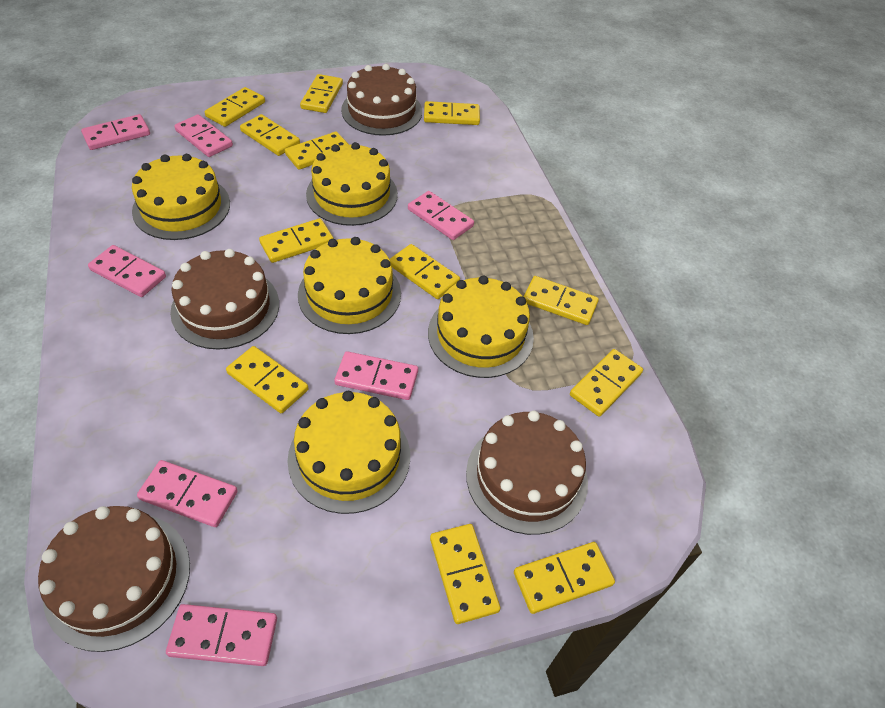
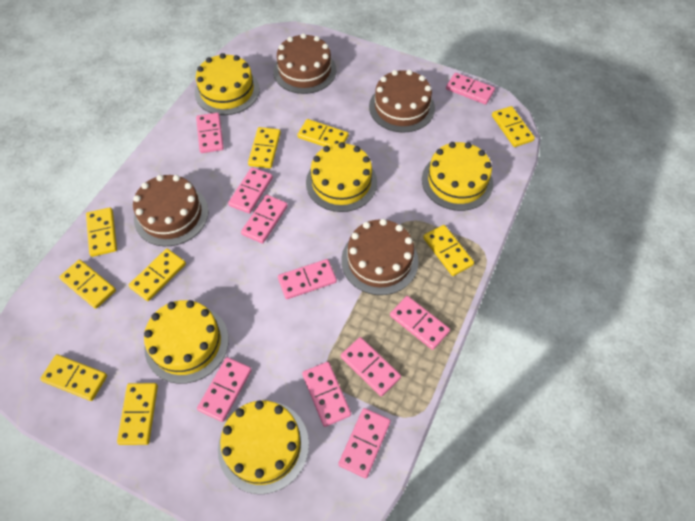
pink domino: [81,114,150,150] [88,245,166,297] [137,460,238,527] [166,604,277,666] [174,114,233,157] [334,351,418,400] [408,191,474,240] = 7 -> [196,113,224,153] [197,357,252,422] [228,167,273,214] [241,195,288,244] [278,259,337,299] [302,362,351,427] [338,408,391,478] [341,337,401,396] [390,296,450,350] [446,73,495,105] = 10
yellow domino: [205,87,265,127] [226,346,309,413] [240,114,300,156] [259,218,334,263] [285,132,349,170] [300,74,343,113] [389,244,460,299] [424,101,480,125] [430,524,500,624] [514,542,615,614] [523,276,599,325] [570,349,643,417] = 12 -> [40,354,107,401] [59,260,116,309] [86,207,117,257] [117,383,158,445] [129,249,186,301] [248,127,281,168] [297,119,349,147] [423,225,474,276] [492,106,535,147] = 9

